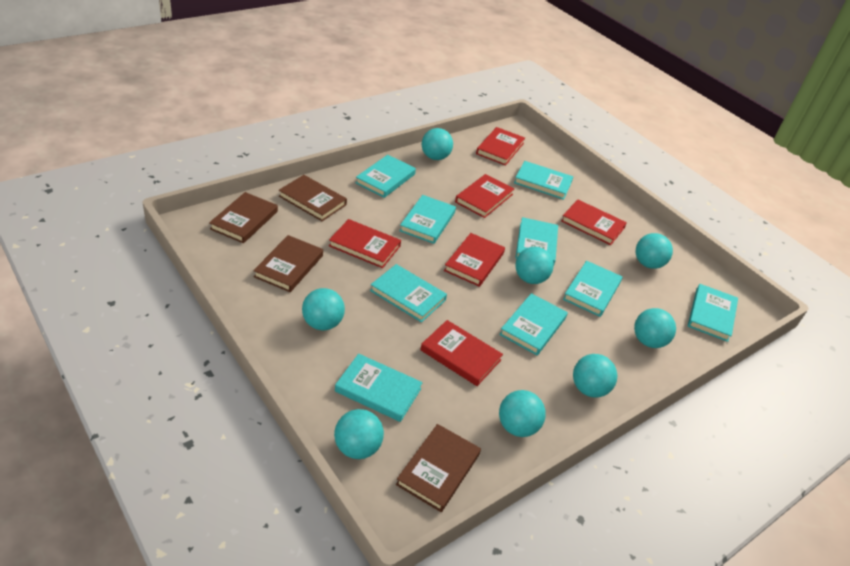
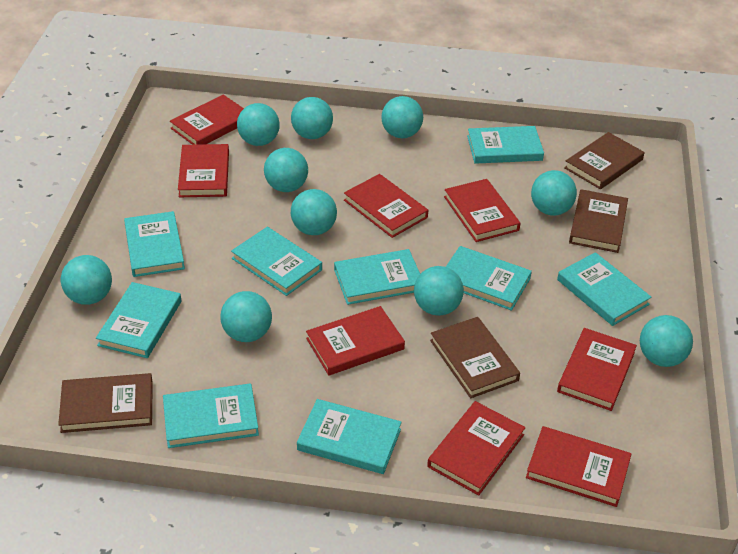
red book: [329,219,401,268] [420,320,503,386] [444,233,505,287] [455,174,514,218] [476,127,525,166] [561,200,627,245] = 6 -> [170,95,244,145] [178,144,229,197] [306,306,405,375] [344,174,428,238] [427,401,525,496] [444,179,521,242] [526,426,631,507] [557,328,637,411] = 8
turquoise ball: [302,288,345,330] [334,409,384,459] [422,128,453,160] [499,390,546,437] [515,247,554,284] [573,354,617,397] [634,308,676,348] [636,233,673,269] = 8 -> [61,255,112,305] [220,291,272,342] [237,103,280,146] [264,148,308,192] [291,97,333,139] [291,189,337,235] [381,96,423,138] [414,266,464,316] [531,170,577,216] [640,315,693,367] = 10

